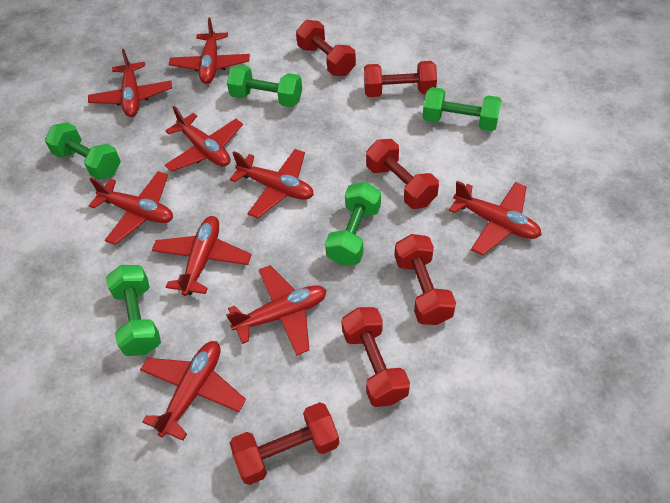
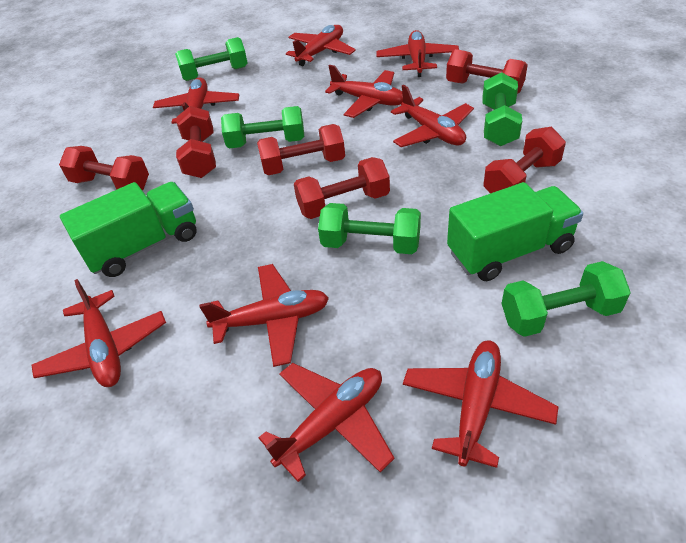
green truck: none = 0 -> [60,182,197,277] [447,182,583,281] = 2

